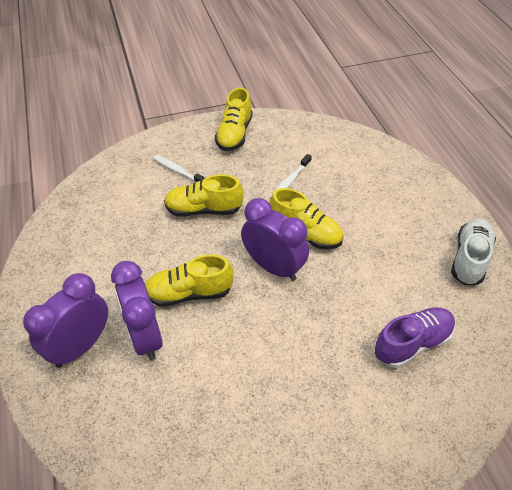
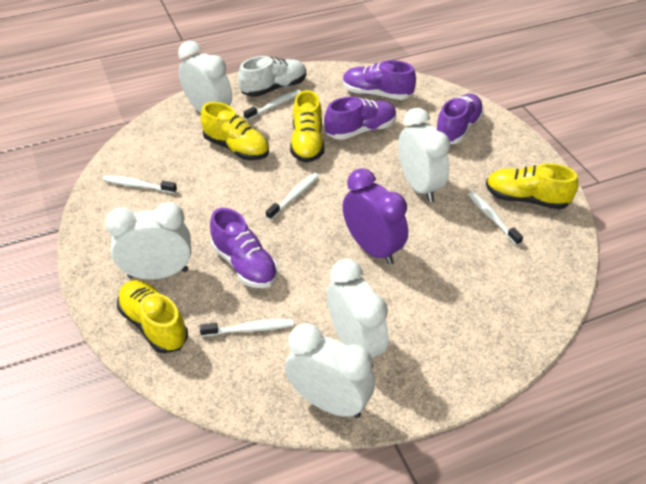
purple clock: [23,273,108,368] [111,261,163,360] [241,198,309,281] = 3 -> [343,168,408,265] = 1
purple shoe: [374,307,455,368] = 1 -> [210,208,278,288] [324,97,397,140] [343,60,416,100] [436,94,484,144] = 4
white clock: none = 0 -> [106,202,191,280] [178,41,232,113] [285,323,375,418] [327,259,389,367] [398,108,450,202] = 5
white toothbrush: [153,155,205,183] [269,154,312,198] = 2 -> [103,175,177,193] [200,319,293,337] [244,90,301,120] [266,173,319,220] [468,192,523,246] = 5

